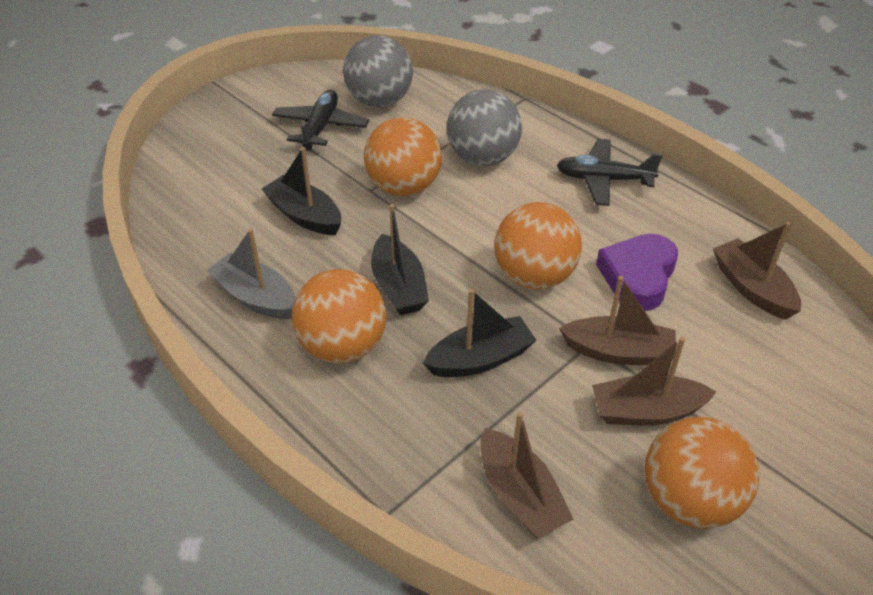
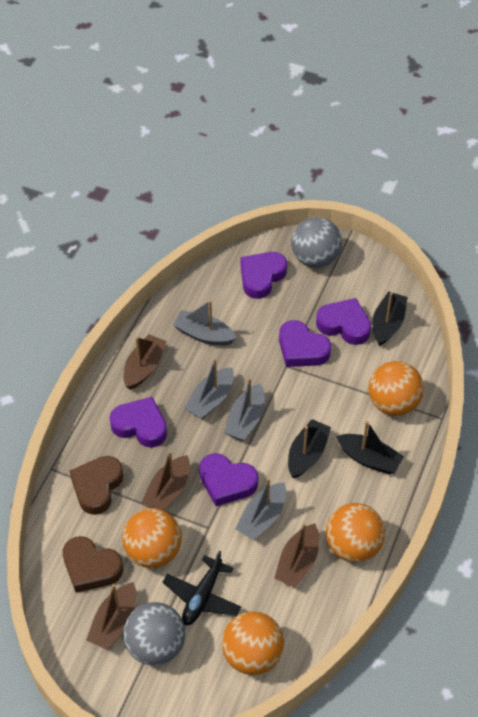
black plane: [272,90,369,151] [557,139,662,206] = 2 -> [163,551,241,625] = 1
brown heart: none = 0 -> [63,536,123,593] [70,456,123,515] = 2
grey boat: [206,229,296,319] = 1 -> [173,300,237,346] [184,358,234,419] [224,378,265,441] [235,478,286,540] = 4
purple heart: [596,234,678,311] = 1 -> [110,397,167,447] [199,453,258,506] [241,252,287,299] [279,320,331,367] [316,298,371,345] = 5

